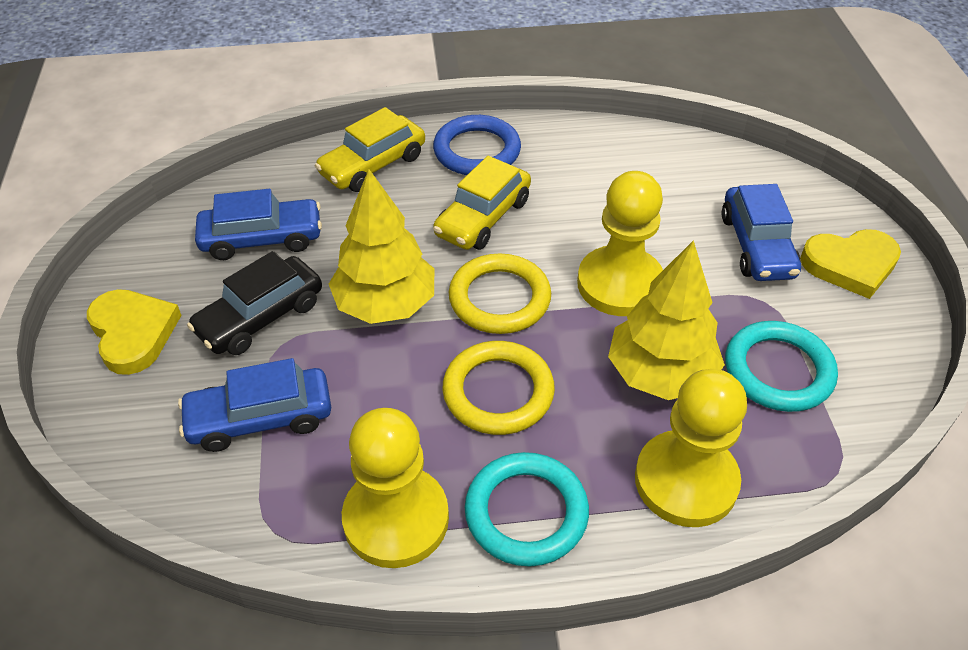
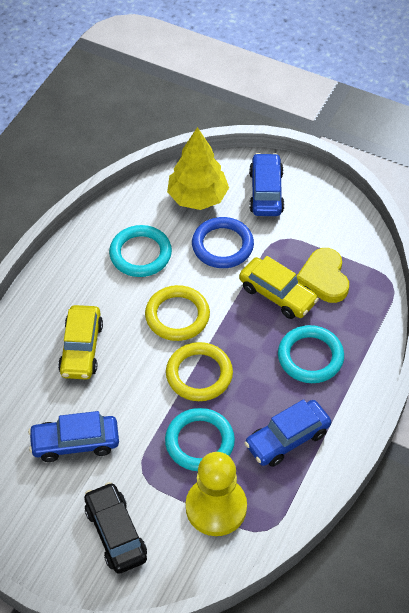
turquoise ring: [465,452,589,567] [725,321,838,412] = 2 -> [109,225,172,277] [165,408,235,471] [278,325,344,383] = 3
yellow heart: [87,289,182,375] [800,229,901,299] = 2 -> [296,248,349,303] = 1
yellow pawn: [342,408,449,568] [577,171,663,316] [635,369,747,527] = 3 -> [186,452,247,536] = 1
yellow tree: [329,169,434,324] [608,240,725,400] = 2 -> [167,127,229,210] = 1

